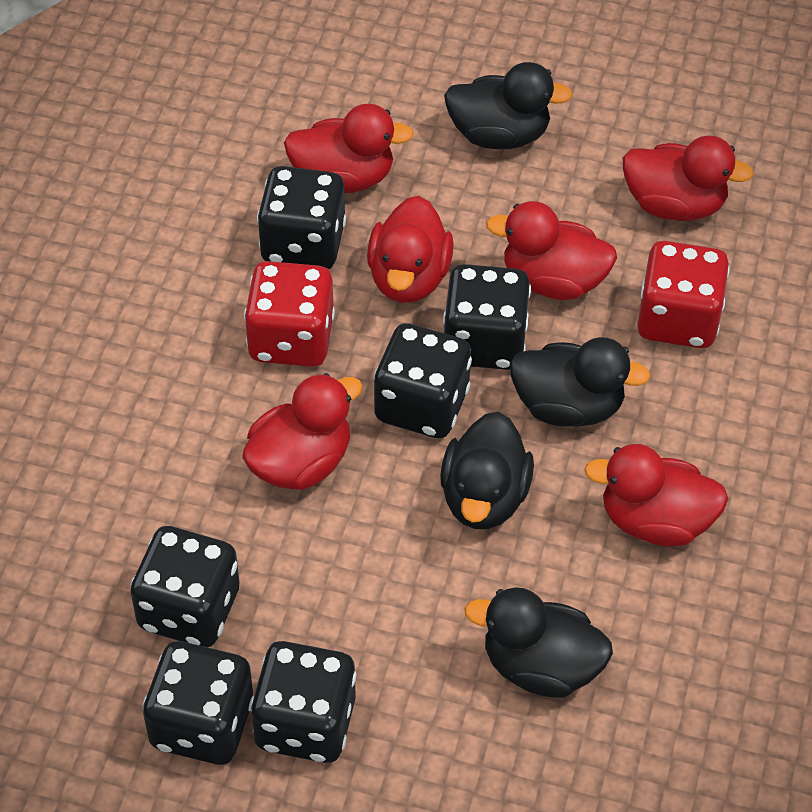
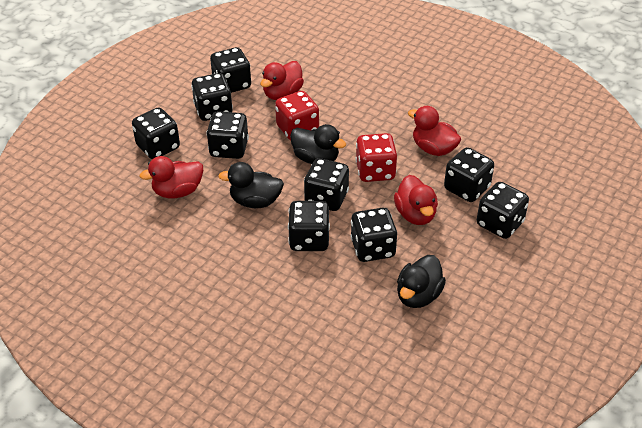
black dice: [130,526,240,647] [143,641,253,765] [250,641,356,763] [257,166,346,269] [374,323,472,438] [443,264,531,370] = 6 -> [132,108,180,159] [191,73,233,121] [206,111,249,159] [210,47,251,93] [288,201,330,251] [304,158,349,211] [350,208,397,262] [444,147,494,202] [477,182,529,239] = 9
black duck: [440,412,534,529] [444,62,573,149] [464,587,613,698] [510,337,651,427] = 4 -> [218,162,284,208] [290,124,346,164] [397,255,446,308] = 3
red duck: [242,373,363,490] [284,104,414,193] [367,196,454,303] [486,201,617,300] [584,444,728,547] [623,136,754,221] = 6 -> [139,156,203,199] [260,61,304,100] [394,175,438,225] [408,106,461,156] = 4

